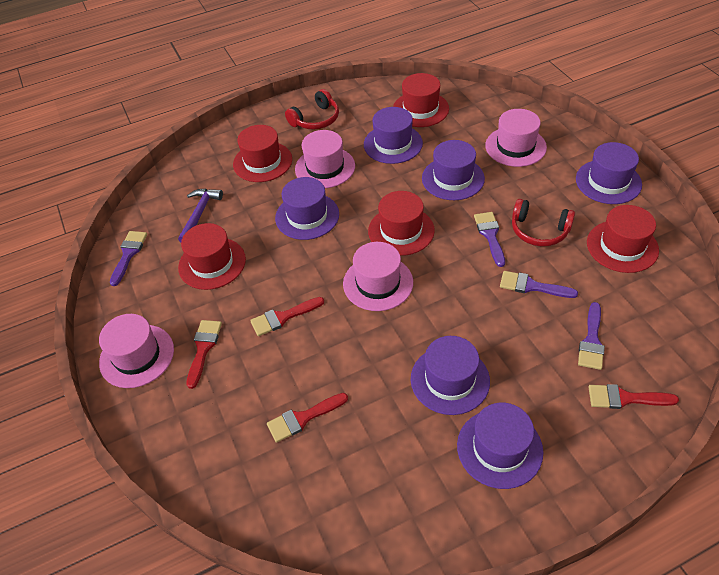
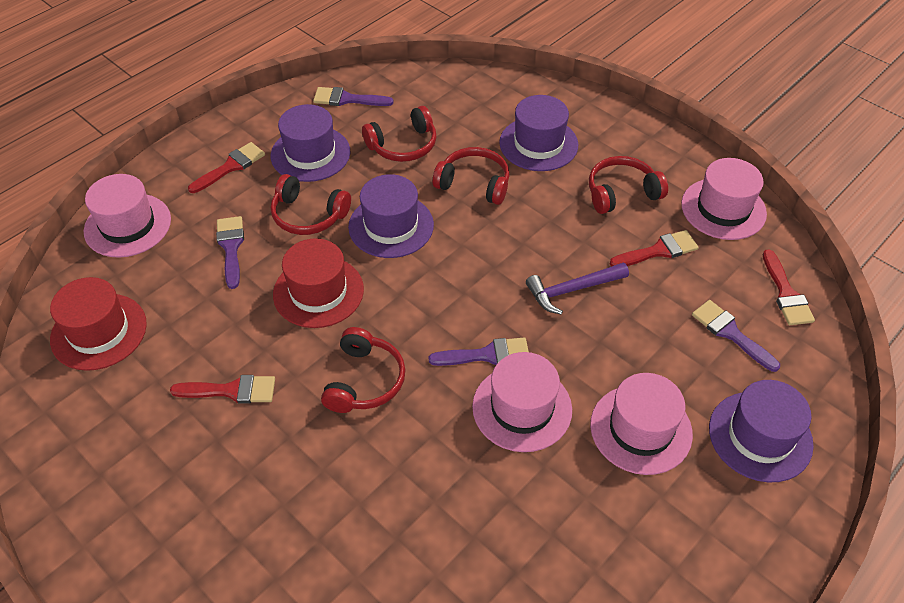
purple hat: [275,177,339,240] [364,107,423,164] [411,336,490,415] [422,140,485,200] [457,403,543,489] [576,142,642,204] = 6 -> [271,104,350,182] [348,174,434,258] [499,95,578,171] [709,380,814,483] = 4
red hat: [178,223,246,290] [233,125,292,182] [368,191,435,256] [393,73,449,127] [587,205,659,273] = 5 -> [50,277,147,371] [273,238,364,328] = 2
red headphones: [285,89,339,130] [512,199,575,247] = 2 -> [271,174,351,235] [321,327,405,413] [362,106,436,162] [433,147,509,205] [589,156,668,214] = 5

